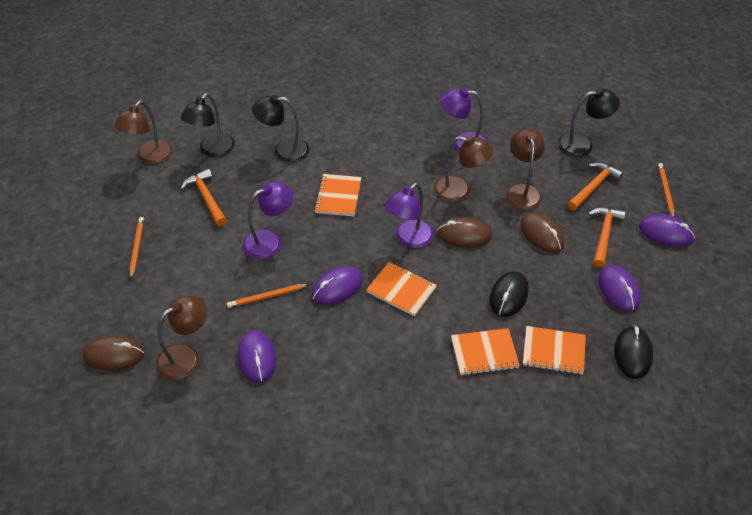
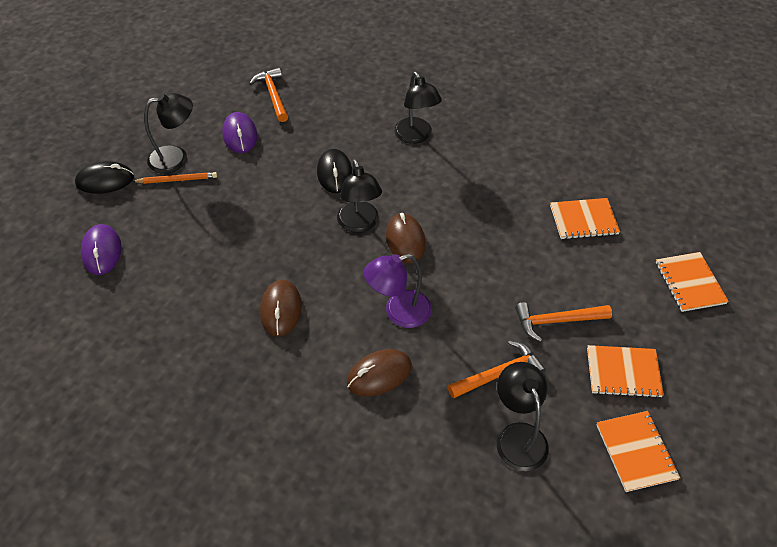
black lamp: [181,93,235,157] [252,95,309,162] [558,88,620,157] = 3 -> [144,93,193,174] [337,159,382,233] [394,72,442,144] [497,362,549,471] = 4
brown lamp: [114,100,173,164] [156,296,207,380] [434,135,493,202] [506,129,545,210] = 4 -> none = 0
orange pencil: [129,217,144,279] [227,284,309,308] [658,163,675,216] = 3 -> [132,172,217,184] = 1
purple lamp: [243,182,293,259] [385,183,434,248] [440,88,488,152] = 3 -> [364,254,432,328] = 1
purple mouse: [237,330,277,383] [312,266,363,305] [598,265,641,312] [639,214,695,247] = 4 -> [81,224,122,275] [222,112,257,153] = 2

